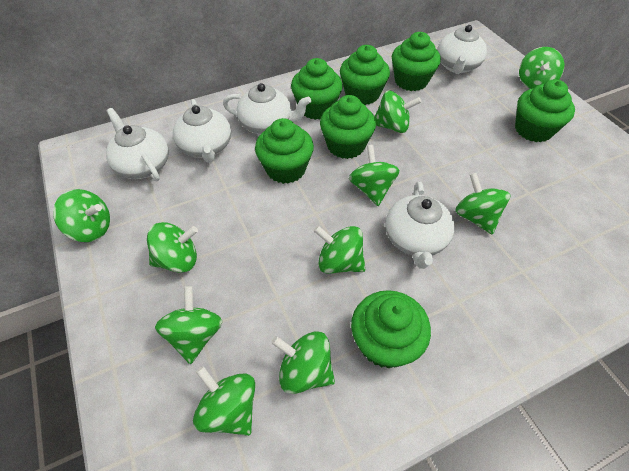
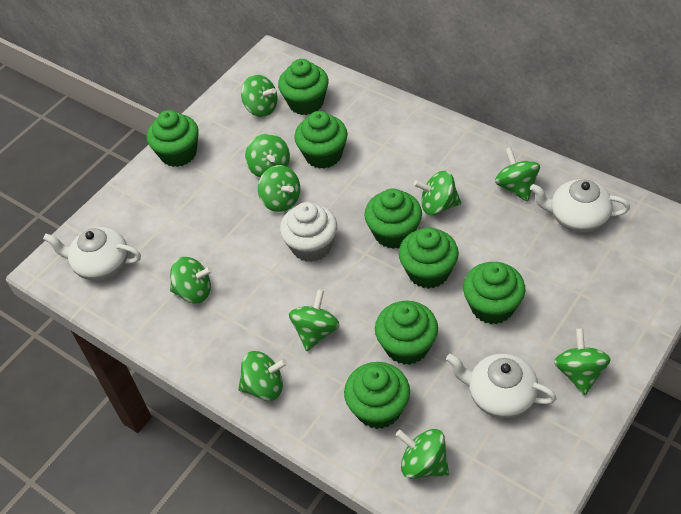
green cupcake: [255,118,314,184] [291,58,343,120] [320,95,376,159] [340,45,390,105] [351,290,431,368] [392,32,441,91] [515,79,575,142] = 7 -> [147,110,199,167] [278,59,328,115] [294,111,348,169] [344,362,410,429] [364,188,422,249] [375,301,438,365] [399,227,459,289] [463,262,525,324] = 8
white cupcake: none = 0 -> [280,202,337,262] = 1
white teapot: [106,108,169,181] [173,99,231,163] [223,83,311,134] [385,181,455,269] [437,25,487,74] = 5 -> [43,227,141,281] [446,354,557,418] [530,179,630,233] = 3

